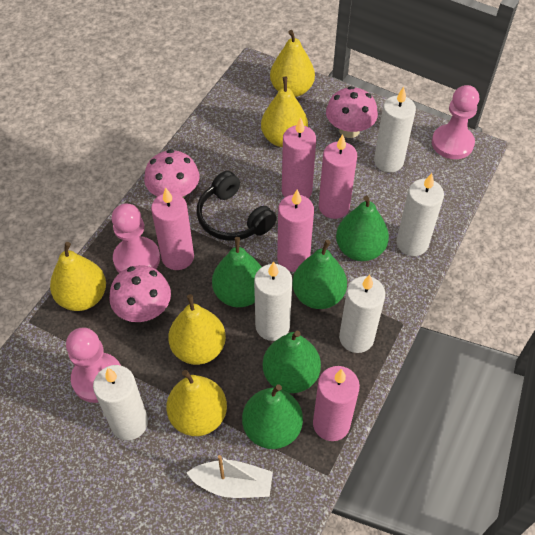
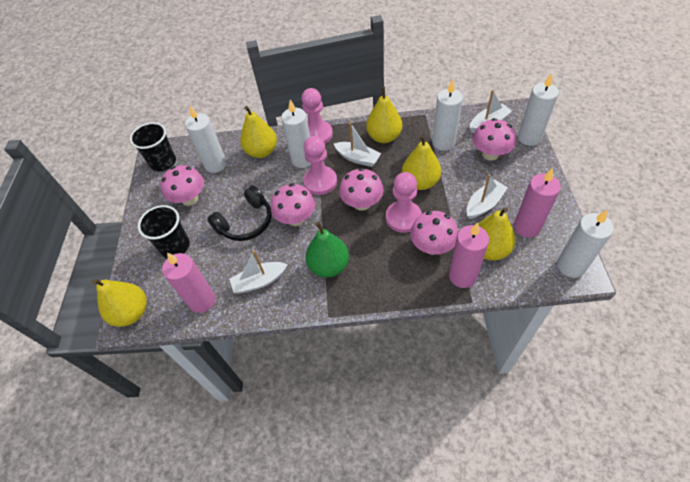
black cup: none = 0 -> [130,122,176,171] [138,205,190,258] = 2
green pear: [212,237,261,307] [242,384,303,449] [263,330,321,393] [292,240,347,309] [336,196,389,261] = 5 -> [306,222,349,277] = 1
pink candle: [151,188,194,270] [277,189,314,272] [282,117,316,198] [313,366,360,441] [319,134,357,219] = 5 -> [162,252,215,313] [449,222,489,288] [514,168,561,238] = 3
pink mushroom: [109,265,171,322] [144,149,200,198] [326,86,378,138] = 3 -> [160,165,204,206] [271,183,315,226] [339,168,383,211] [410,211,458,255] [473,118,516,160] = 5
white boat: [187,455,273,498] = 1 -> [229,250,288,294] [334,122,381,167] [466,174,508,219] [470,90,512,133] = 4

